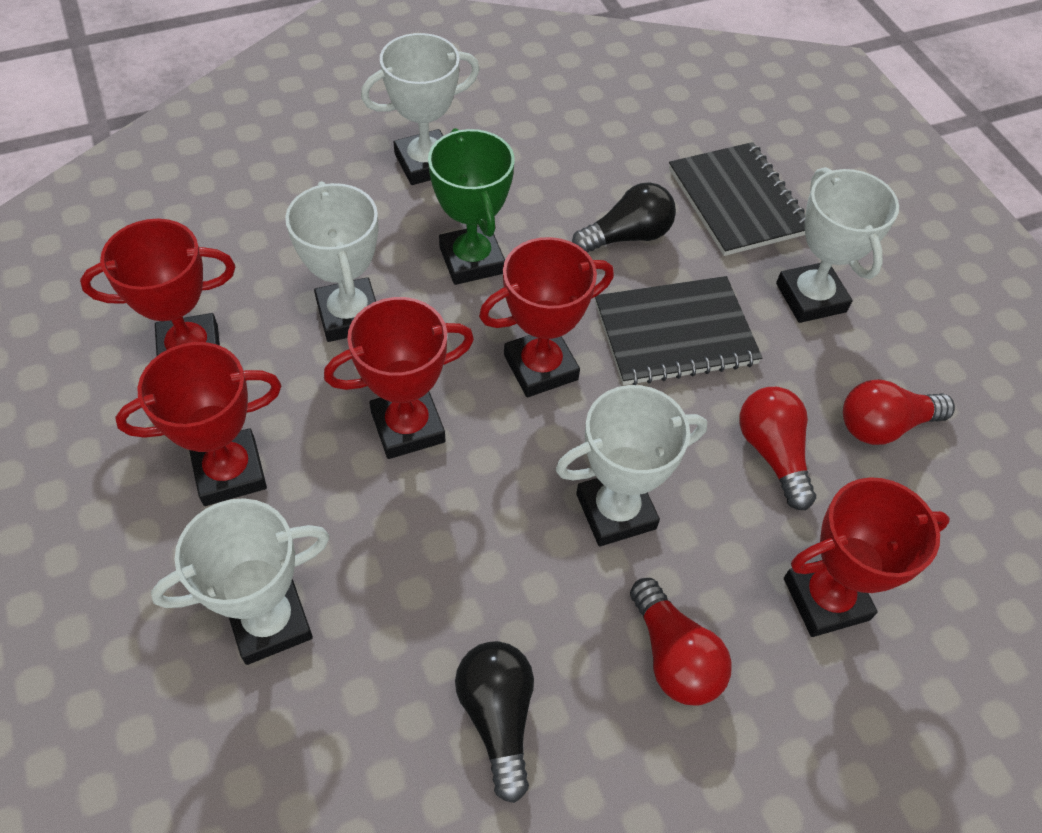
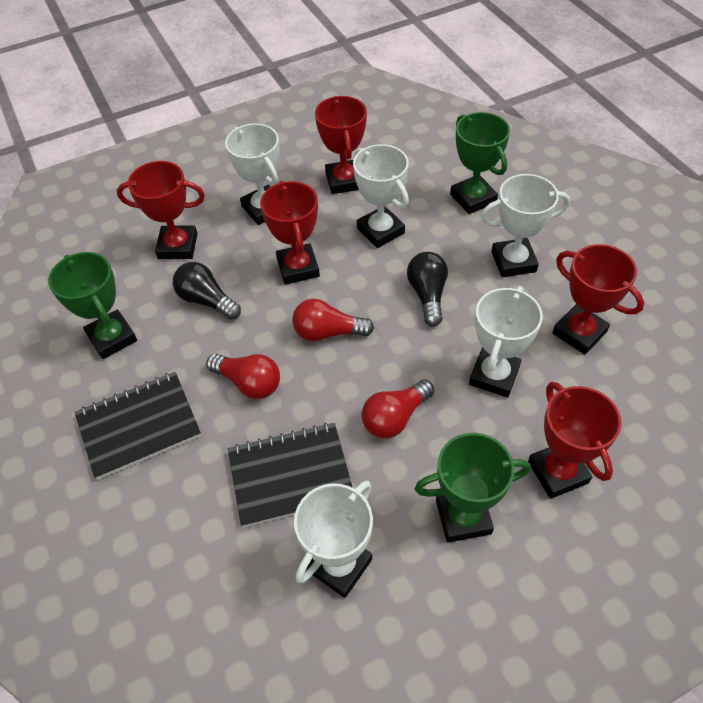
green trophy: [428,128,514,285] = 1 -> [48,252,137,359] [414,433,531,543] [450,112,510,214] = 3

